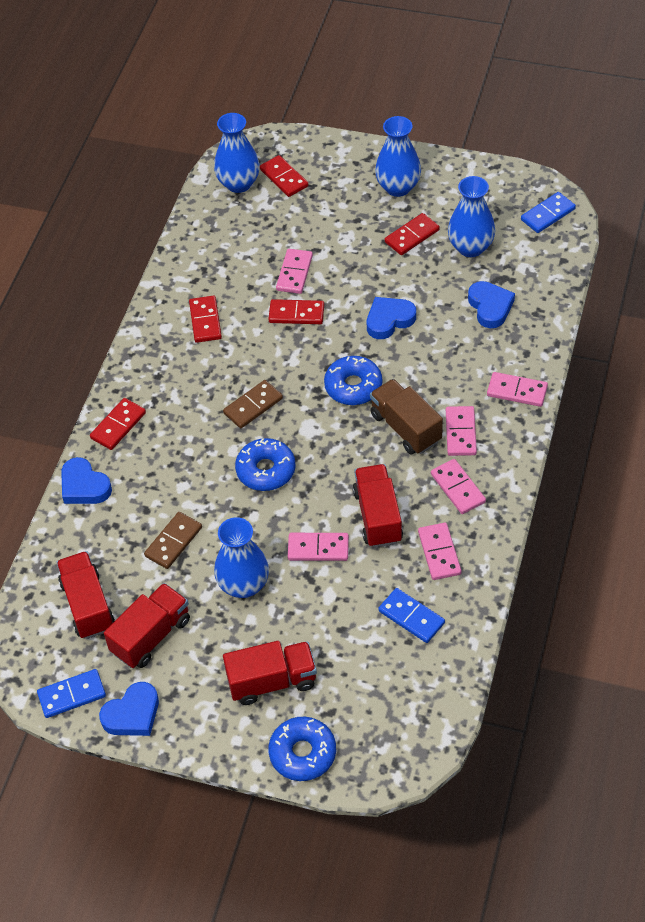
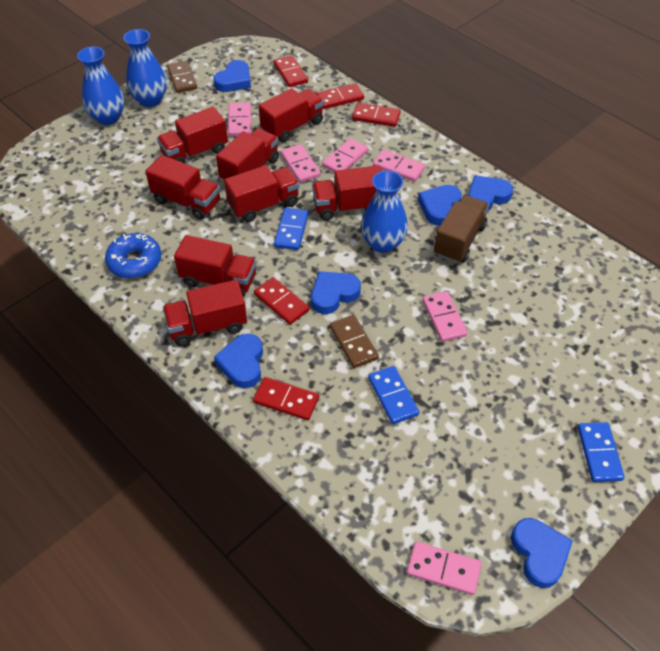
blue donut: [235,438,296,491] [268,717,336,781] [324,356,382,405] = 3 -> [105,233,161,278] = 1
blue heart: [61,457,112,504] [99,682,159,736] [367,297,416,339] [468,281,515,328] = 4 -> [214,60,251,92] [214,334,263,388] [311,271,361,314] [418,185,462,226] [468,176,513,211] [511,518,573,588] = 6
blue vase: [214,113,260,193] [214,517,269,598] [375,116,421,197] [448,176,496,257] = 4 -> [77,46,124,125] [123,29,167,107] [361,171,408,253] = 3
red truck: [56,551,115,639] [104,583,190,668] [223,641,317,705] [353,464,403,548] = 4 -> [145,155,220,220] [157,107,228,164] [163,280,247,346] [174,235,257,297] [216,128,279,182] [224,165,299,222] [259,88,324,143] [312,165,382,220] = 8

